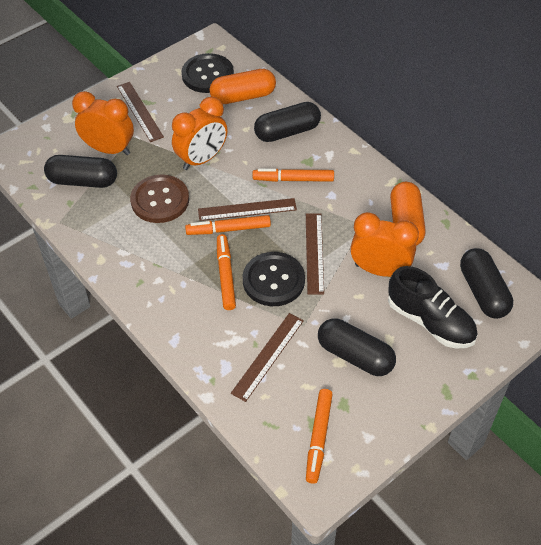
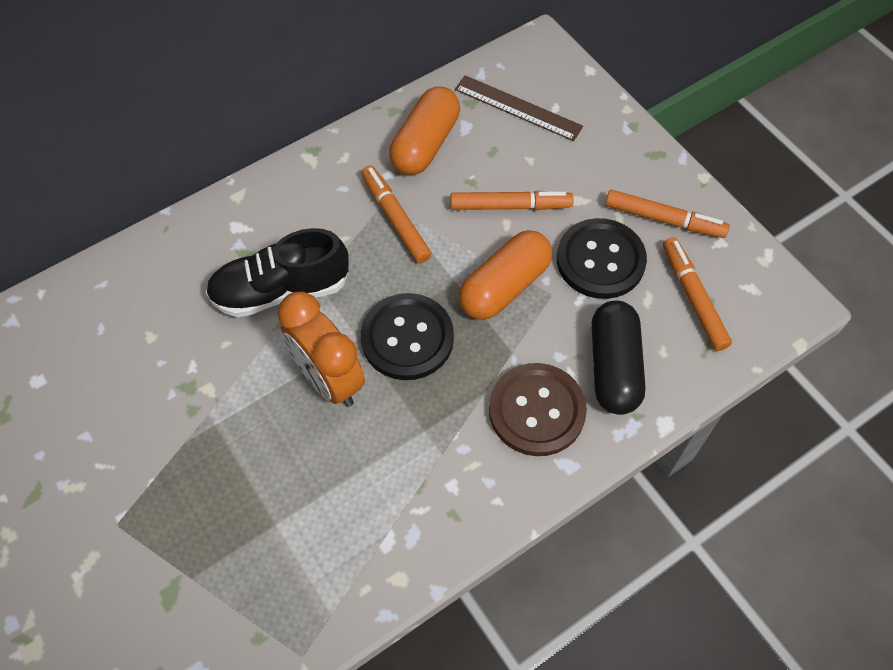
black capsule: [44,155,117,188] [254,102,321,142] [318,318,396,376] [460,248,513,319] = 4 -> [591,301,645,415] = 1
brown ruler: [117,82,164,142] [198,198,297,221] [231,313,304,402] [306,213,324,294] = 4 -> [455,75,583,141] = 1
orange clock: [72,91,134,155] [172,97,228,170] [350,212,419,277] = 3 -> [278,292,365,407] = 1

